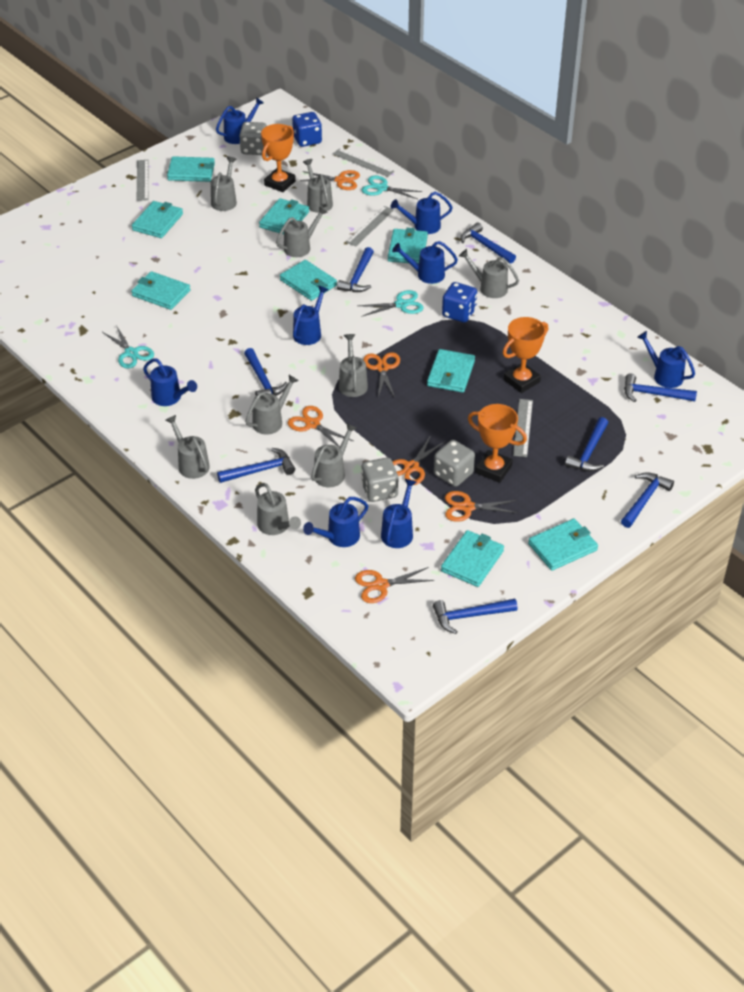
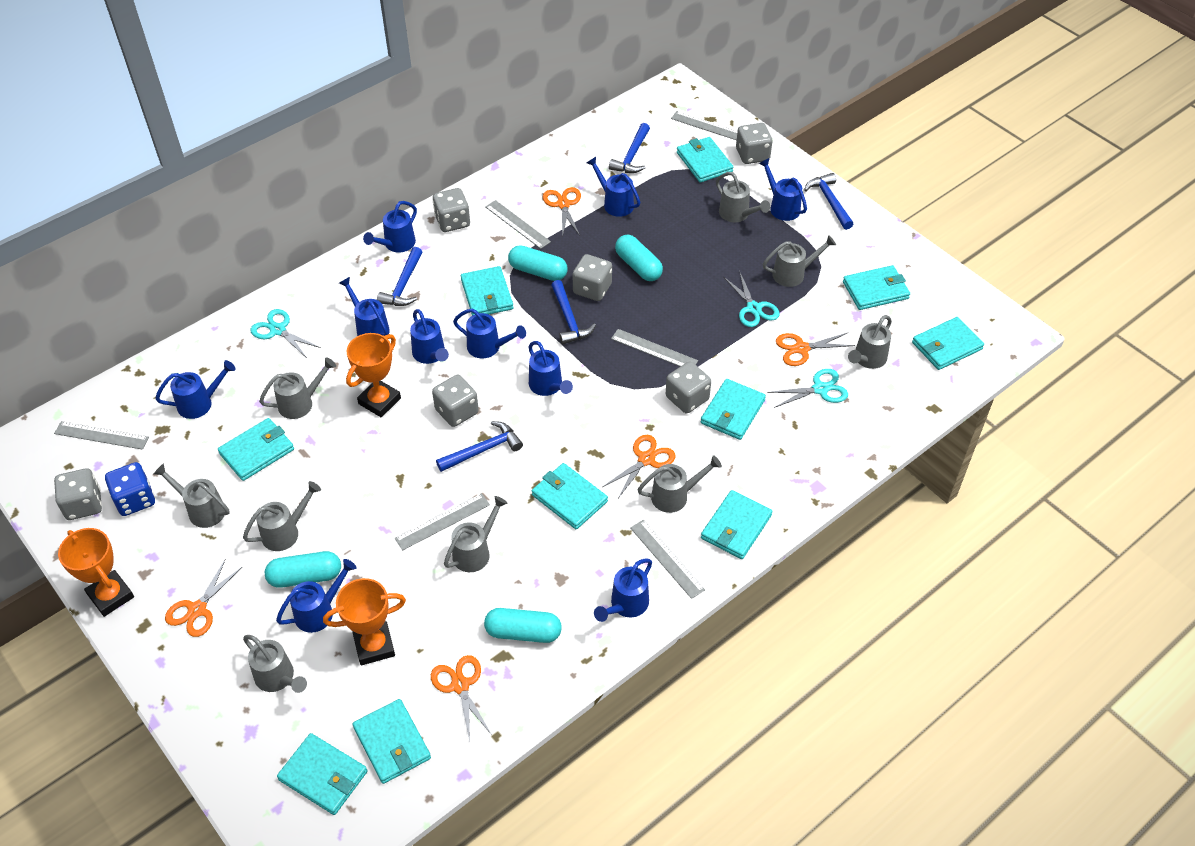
blue dice: [292,112,322,147] [442,282,477,323] = 2 -> [105,462,155,516] = 1
blue hammer: [217,448,295,483] [244,348,288,396] [337,247,374,292] [433,599,518,634] [460,222,516,263] [565,417,608,472] [621,472,674,528] [624,373,697,402] = 8 -> [377,247,422,306] [436,421,523,472] [551,280,596,344] [609,123,650,173] [804,173,853,230] = 5
blue watering can: [143,358,197,406] [216,97,264,144] [293,286,329,345] [303,497,368,547] [381,479,416,548] [390,192,453,234] [392,241,458,284] [637,331,695,388] = 8 -> [155,360,236,419] [276,559,356,633] [339,277,390,336] [363,201,417,253] [410,309,449,364] [453,308,526,359] [528,341,573,396] [587,157,640,217] [594,559,652,622] [759,158,807,221] = 10
grey dice: [239,122,267,155] [361,458,398,502] [434,440,475,487] = 3 -> [54,468,102,520] [432,375,479,427] [433,188,470,232] [573,254,612,301] [666,362,711,413] [736,123,772,164] = 6
grey ruler: [137,160,149,201] [333,149,394,177] [346,206,394,246] [513,399,533,457] = 4 -> [54,421,149,450] [395,493,490,550] [485,200,551,249] [611,329,698,367] [630,520,705,599] [671,111,738,140] = 6
orange scissors: [288,406,353,448] [300,170,360,190] [355,567,434,603] [363,352,400,398] [393,435,446,485] [445,491,517,522] = 6 -> [165,559,242,637] [431,655,492,742] [543,187,581,236] [603,435,675,498] [776,333,855,366] = 5
turquoise capsule: none = 0 -> [265,551,341,588] [484,608,562,643] [508,245,568,281] [615,235,663,281] = 4
turquoise wallet: [131,271,191,310] [132,201,183,238] [167,156,215,182] [259,198,309,234] [280,260,337,301] [388,228,428,264] [427,349,475,393] [441,530,504,587] [528,519,598,571] = 9 -> [218,418,294,481] [277,733,368,815] [353,699,431,784] [461,266,513,316] [532,463,608,529] [677,137,733,183] [701,379,766,440] [701,490,772,559] [843,265,910,310] [912,317,984,370] = 10

